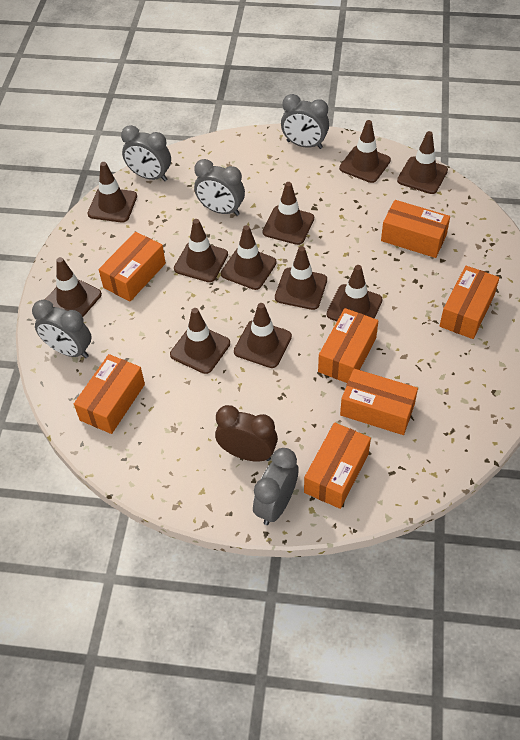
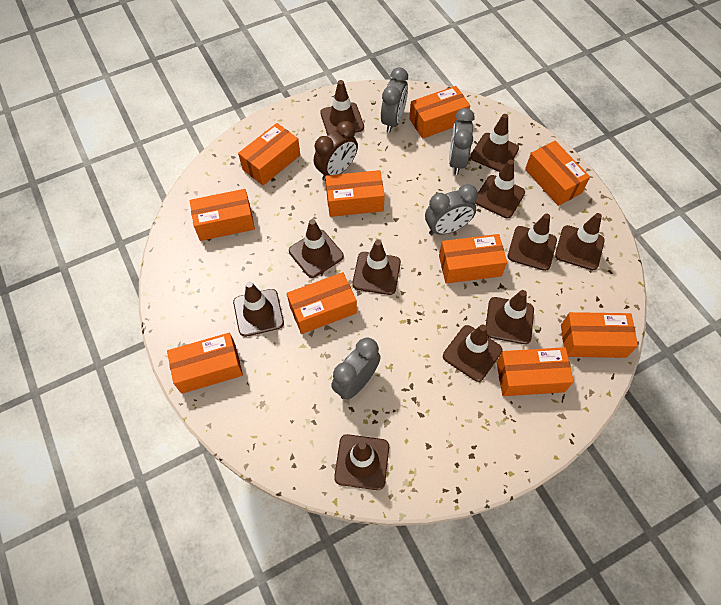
grey clock: [32,300,92,358] [121,125,171,181] [194,159,245,216] [253,448,299,525] [281,94,329,149] = 5 -> [331,338,381,400] [381,67,408,133] [425,184,478,235] [449,108,475,175] = 4
orange box: [74,354,145,434] [99,232,166,302] [304,422,371,509] [318,308,378,383] [340,369,418,435] [381,200,450,258] [440,266,500,339] = 7 -> [167,333,243,394] [190,189,255,241] [238,123,300,185] [287,272,357,334] [325,170,385,217] [409,86,470,139] [439,234,507,284] [497,347,574,396] [525,141,590,206] [561,312,638,358] = 10

